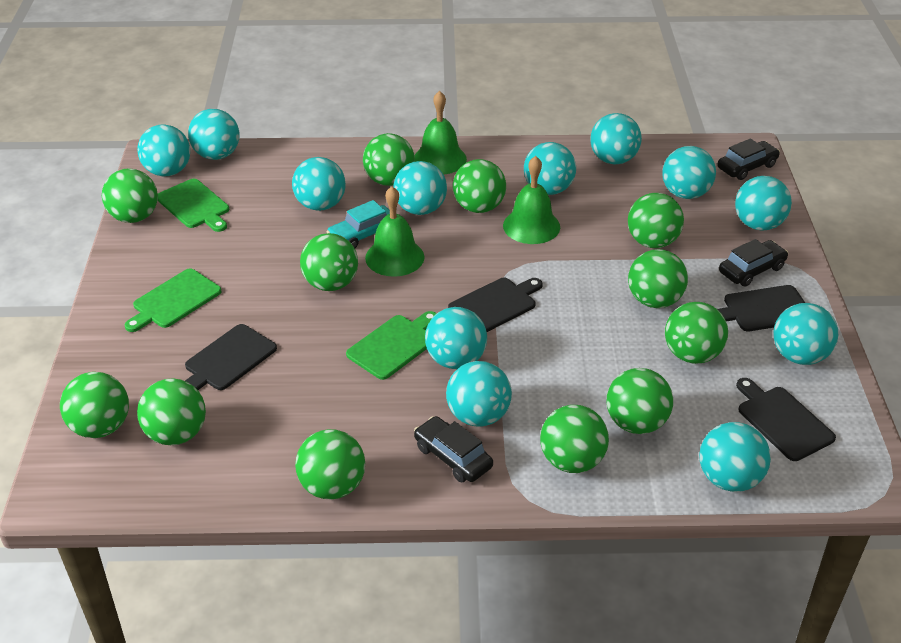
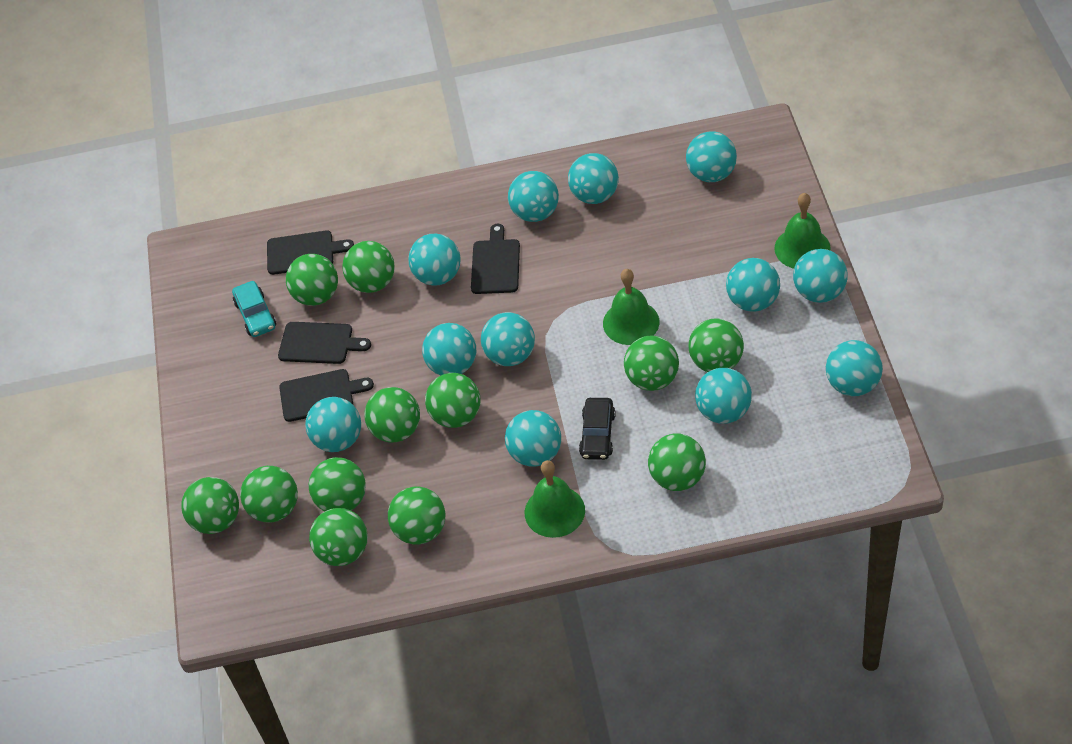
black car: [414,416,493,482] [717,138,780,180] [719,239,788,287] = 3 -> [579,398,616,460] = 1
green cutting board: [125,268,222,332] [157,179,229,232] [346,311,437,380] = 3 -> none = 0

